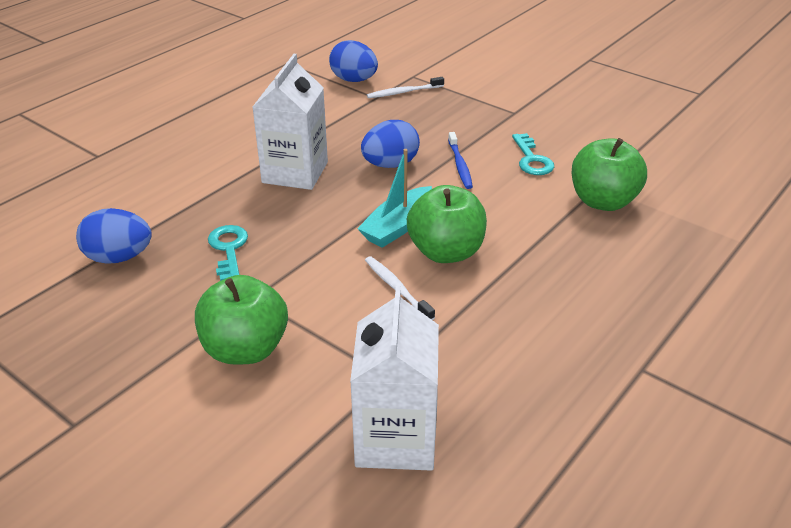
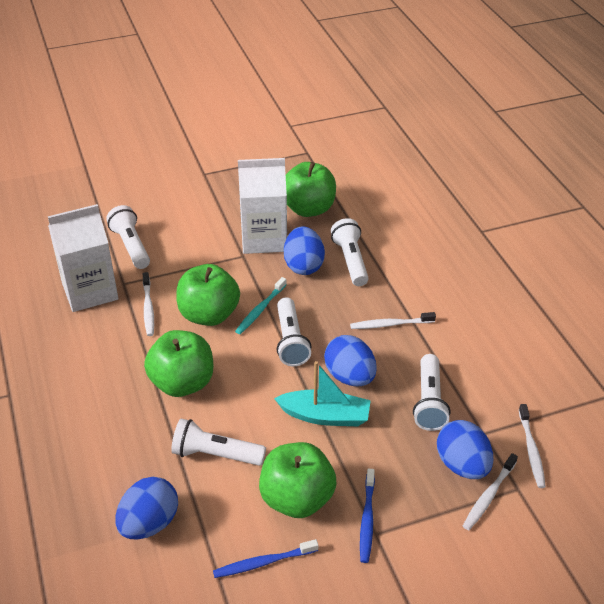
blue egg: [76,208,152,264] [329,40,378,82] [361,120,420,168] = 3 -> [115,477,178,540] [284,226,325,275] [324,335,377,386] [437,420,493,479] = 4
blue toothbrush: [448,132,473,189] = 1 -> [213,539,318,578] [360,469,375,563] = 2
green apple: [195,275,288,365] [407,185,487,263] [572,138,647,211] = 3 -> [144,330,213,397] [176,264,240,326] [259,442,336,518] [286,162,336,217] = 4
turquoise key: [208,225,248,281] [512,133,554,175] = 2 -> none = 0
turquoise toothbrush: none = 0 -> [235,277,287,334] = 1
white flashlight: none = 0 -> [106,205,150,269] [171,419,266,466] [277,297,311,366] [331,218,369,286] [413,354,451,431] = 5
white toothbrush: [365,256,435,320] [367,77,444,98] = 2 -> [143,272,154,336] [350,312,436,329] [463,453,518,530] [519,404,546,488] = 4

